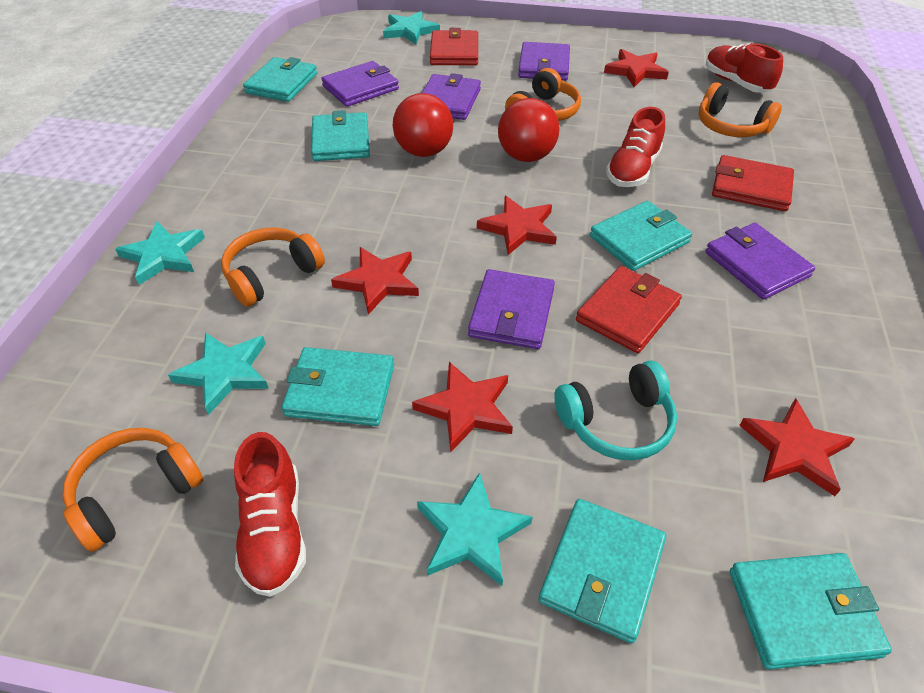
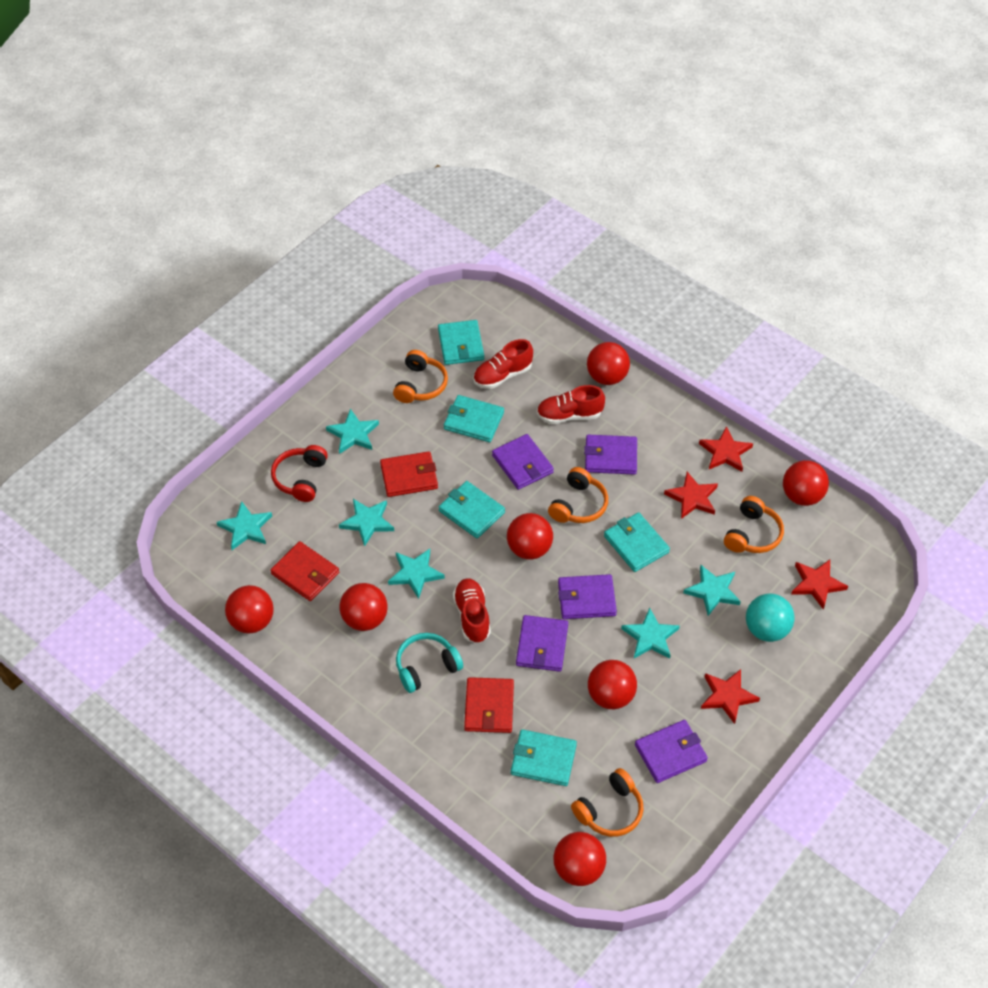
red ball: [393,93,453,157] [498,98,560,162] = 2 -> [225,585,274,634] [339,583,388,631] [507,513,553,560] [553,832,606,886] [587,342,630,385] [588,660,637,709] [783,460,829,506] = 7
red headphones: none = 0 -> [271,445,328,502] = 1
red star: [331,247,419,315] [412,362,513,453] [477,196,557,255] [604,49,669,87] [739,398,855,496] = 5 -> [664,472,718,519] [699,426,753,472] [701,669,760,724] [791,560,848,610] = 4
turquoise ball: none = 0 -> [746,594,794,642] = 1
turquoise star: [115,221,205,285] [168,332,269,415] [383,11,440,44] [417,473,532,586] = 4 -> [217,501,272,550] [326,409,379,454] [339,499,394,546] [388,549,445,599] [621,608,680,659] [683,565,741,616] = 6
turquoise wallet: [243,57,317,102] [282,347,394,426] [311,110,370,161] [539,499,666,643] [590,201,692,271] [730,553,892,669] = 6 -> [438,320,484,365] [439,481,505,539] [444,395,504,442] [511,729,577,786] [604,512,670,572] = 5

